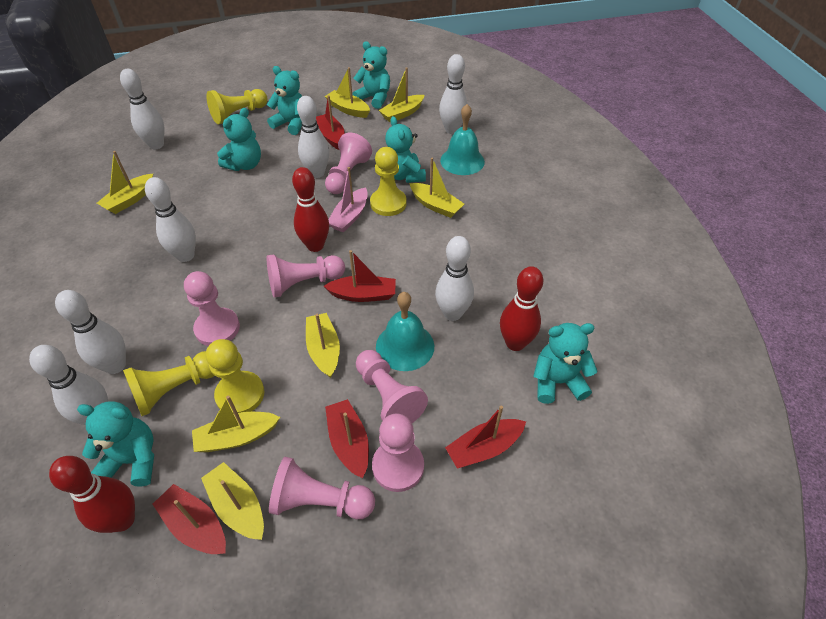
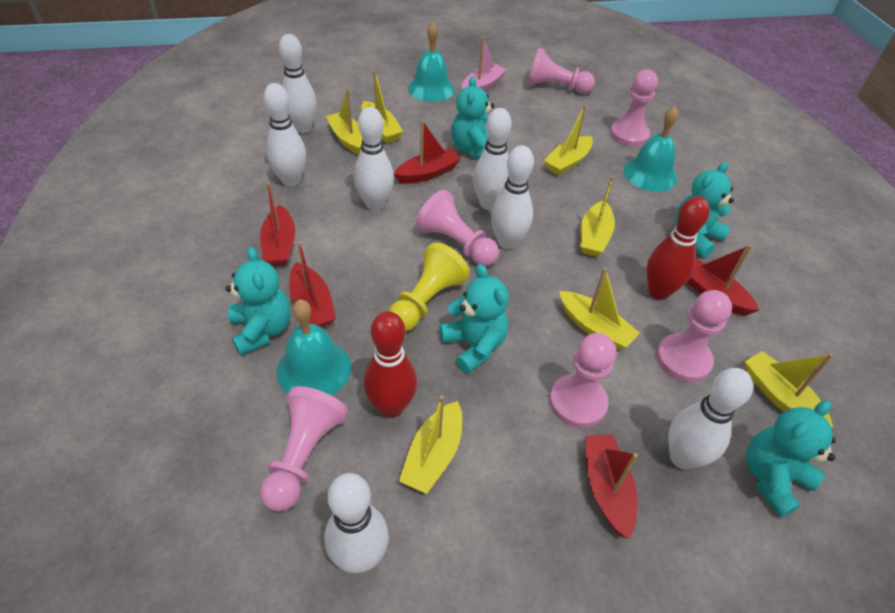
red bowling pin: [49,456,135,533] [292,167,329,252] [500,266,543,351] = 3 -> [364,311,417,418] [646,196,710,300] = 2
turquoise bell: [376,292,434,371] [440,104,485,175] = 2 -> [277,300,351,395] [408,22,455,102] [623,106,679,192] = 3
turquoise teddy bear: [77,401,154,487] [217,108,261,171] [267,66,302,135] [352,41,390,109] [385,116,426,183] [533,323,598,404] = 6 -> [225,247,290,356] [439,264,509,374] [451,76,495,159] [675,162,734,258] [746,401,836,517] = 5
yellow pawn: [123,351,215,416] [206,89,267,124] [206,339,264,414] [370,147,407,216] = 4 -> [389,243,470,331] = 1

